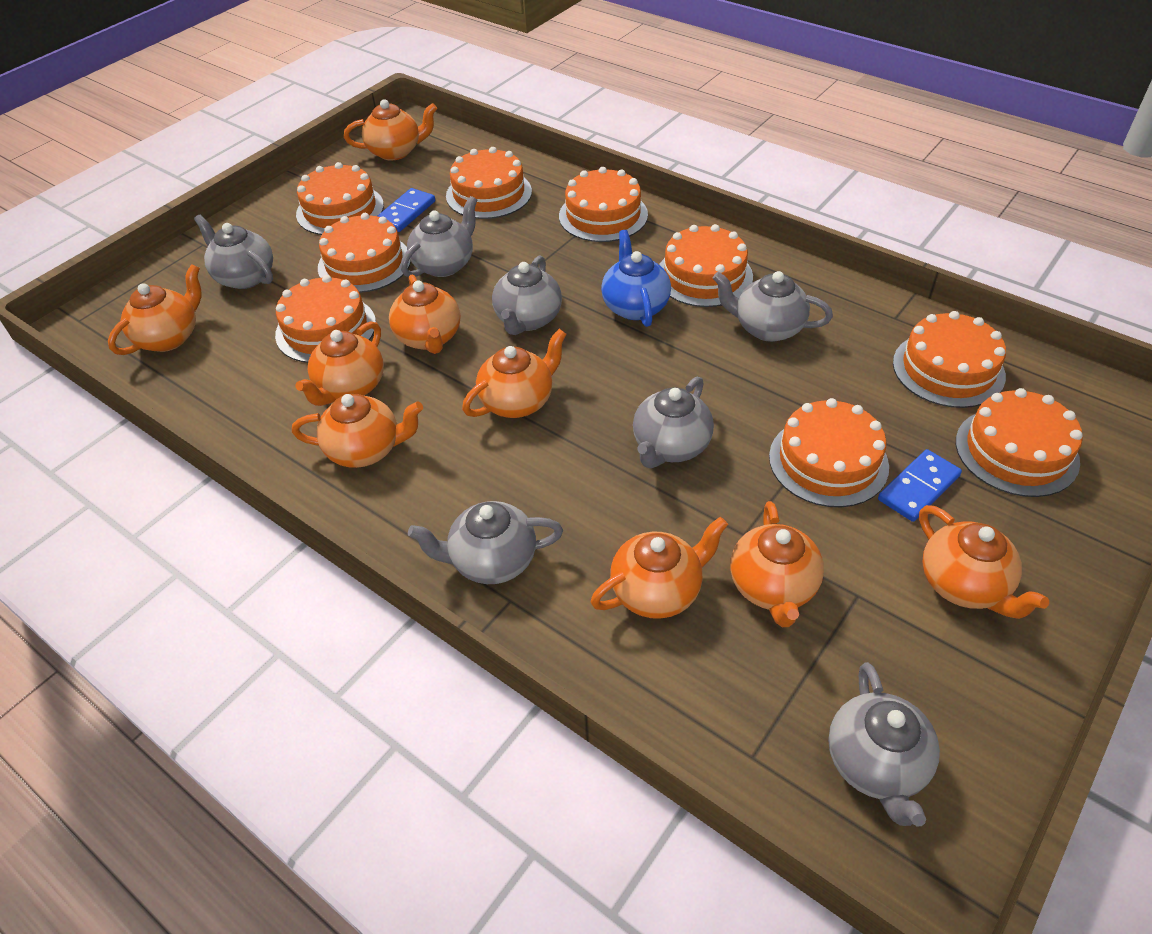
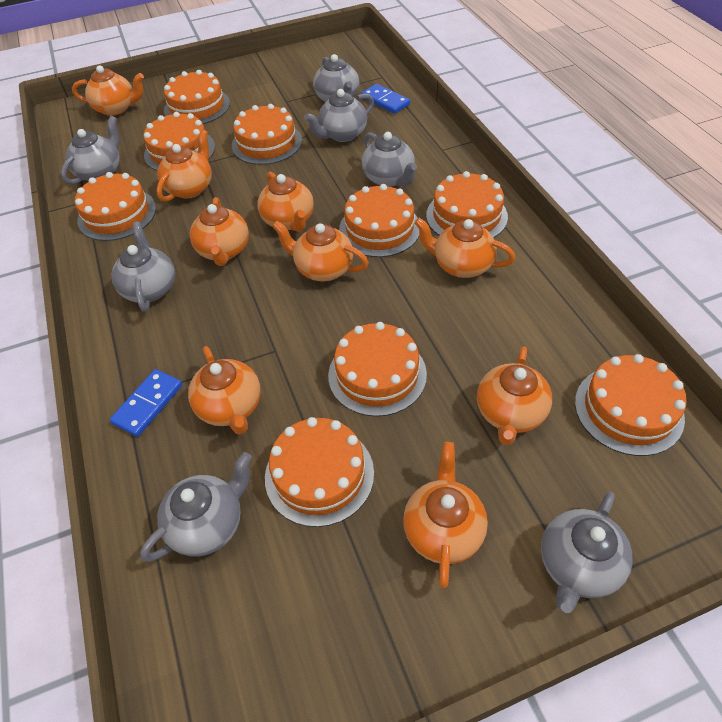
blue teapot: [601,230,671,327] = 1 -> none = 0

